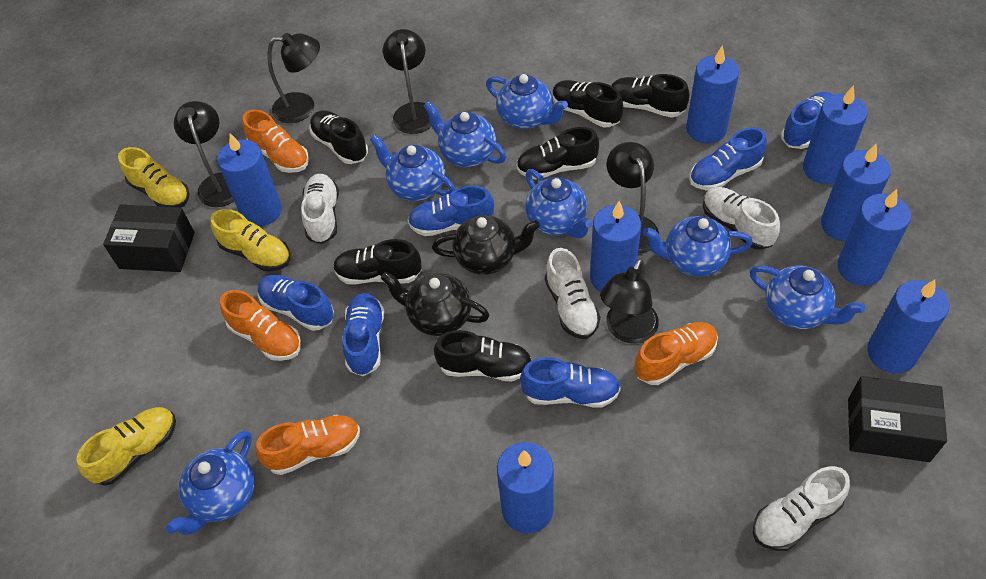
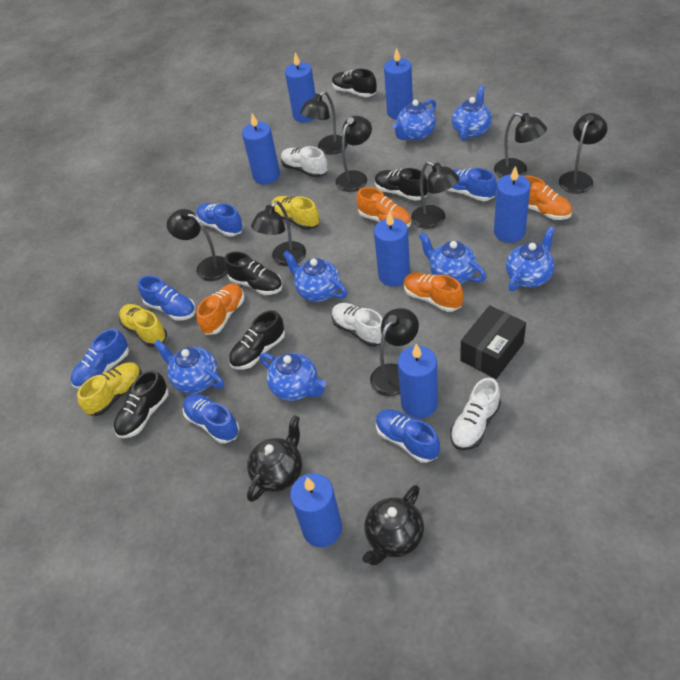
black box: [103,205,195,272] [848,376,947,462] = 2 -> [460,305,526,379] = 1
black lamp: [174,101,234,207] [267,33,320,123] [383,29,432,134] [600,258,659,343] [607,142,659,254] = 5 -> [167,209,227,281] [251,201,306,266] [300,91,348,155] [336,116,372,192] [370,308,419,396] [411,161,459,229] [494,112,547,178] [559,113,607,194] = 8
black shoe: [309,110,368,164] [333,239,422,285] [434,330,531,381] [516,127,599,180] [552,80,623,127] [611,74,689,118] = 6 -> [114,370,169,438] [224,251,283,295] [229,310,285,370] [332,69,377,97] [375,168,428,201] = 5
blue candle: [217,133,282,227] [497,442,554,534] [590,201,641,292] [686,45,739,144] [803,85,868,184] [821,144,891,241] [837,189,911,286] [867,280,949,373] = 8 -> [242,113,280,185] [285,52,316,123] [290,473,342,547] [374,211,410,287] [384,48,413,120] [398,344,438,419] [494,166,531,243] = 7
white shoe: [301,174,339,244] [545,248,600,339] [703,187,780,250] [753,466,850,551] = 4 -> [281,146,328,178] [332,303,385,347] [450,378,501,450] = 3

